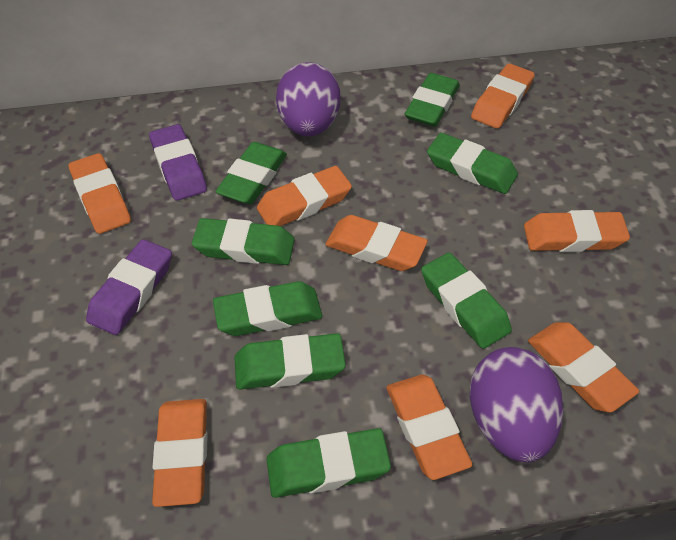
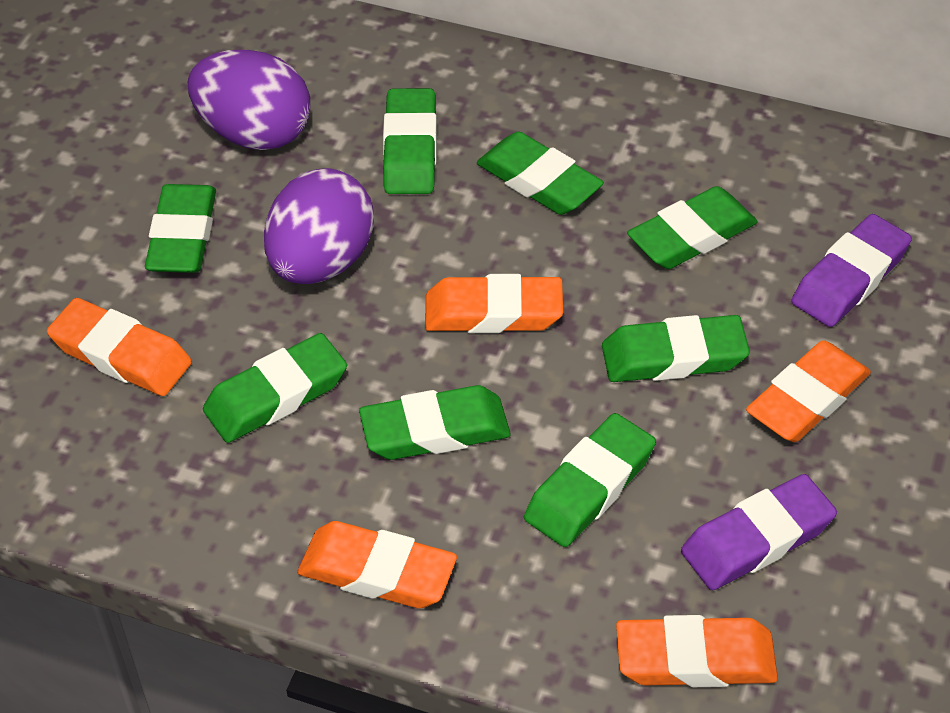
orange eraser: [68,153,131,234] [152,399,208,507] [257,166,352,226] [325,215,428,271] [387,375,472,480] [471,63,535,129] [524,210,630,252] [528,322,639,413] = 8 -> [47,298,192,396] [298,521,457,608] [425,274,563,333] [616,615,778,687] [746,340,871,442] = 5

